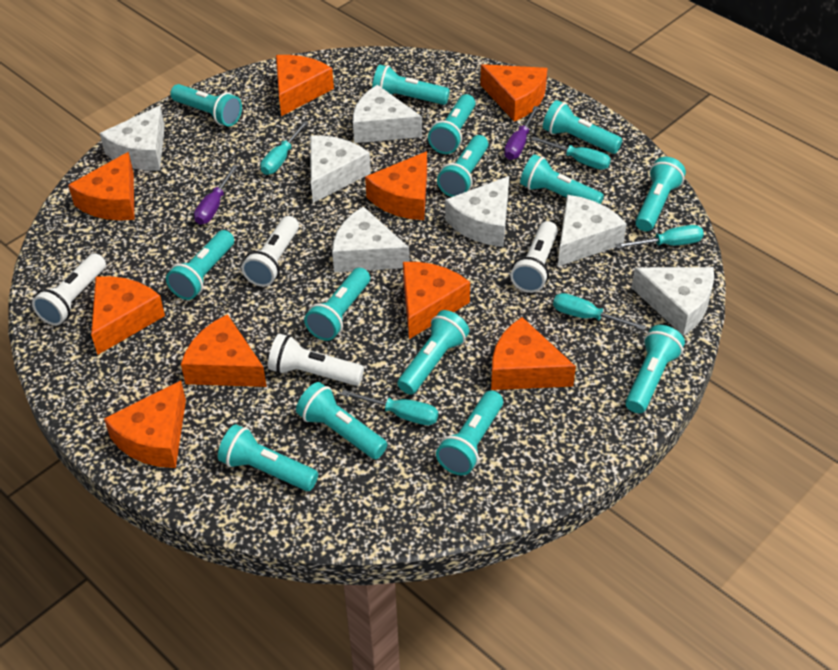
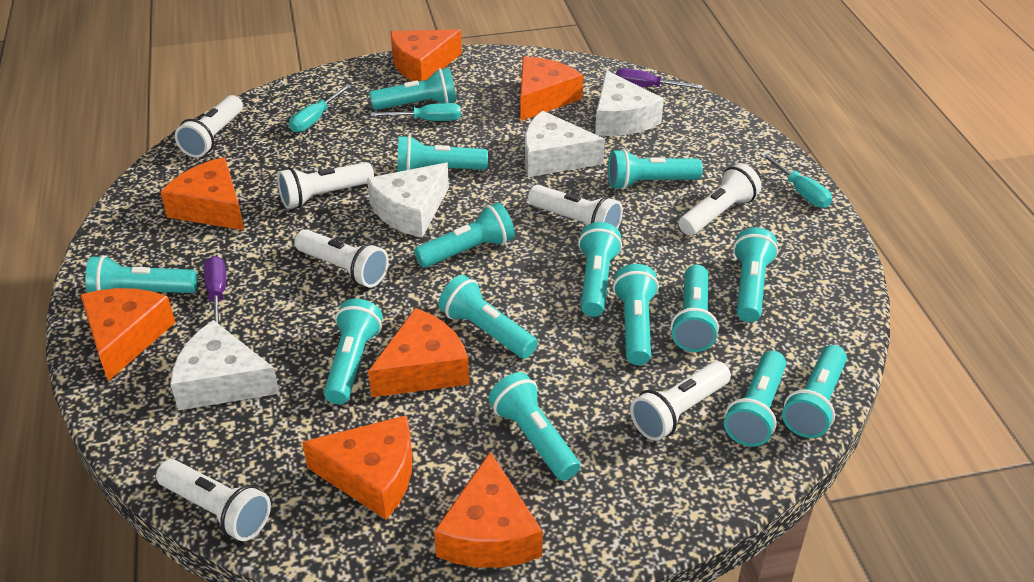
orange cheese: [68,152,134,221] [91,276,165,355] [104,381,186,468] [181,314,267,387] [276,55,334,116] [365,151,427,220] [403,262,470,339] [480,64,548,121] [491,317,576,390] = 9 -> [81,288,175,381] [160,157,244,230] [302,415,412,519] [368,308,469,397] [390,29,462,81] [434,452,543,568] [521,56,583,121] = 7
turquoise screwdriver: [260,121,308,175] [341,390,438,425] [531,136,611,170] [553,293,646,330] [615,225,704,248] = 5 -> [289,84,351,132] [370,103,461,121] [760,152,832,208] = 3
white cheese: [100,106,165,171] [310,135,371,203] [332,206,409,272] [353,85,422,143] [445,176,509,247] [558,195,627,267] [632,267,714,336] = 7 -> [170,320,279,410] [367,163,449,238] [525,110,605,177] [595,70,664,136] = 4
white flashlight: [32,253,106,326] [241,216,299,287] [268,334,364,386] [510,221,558,293] = 4 -> [156,459,271,541] [175,95,243,158] [277,162,374,209] [294,229,389,288] [528,185,623,229] [630,361,731,441] [679,163,761,236] = 7

